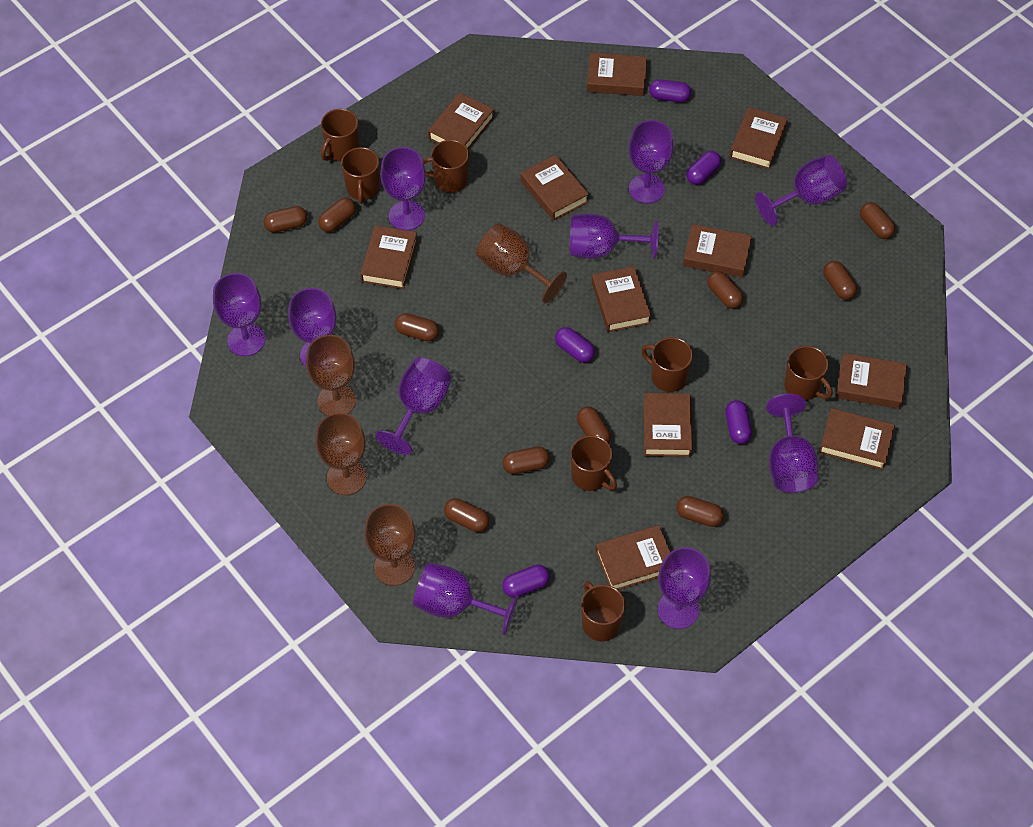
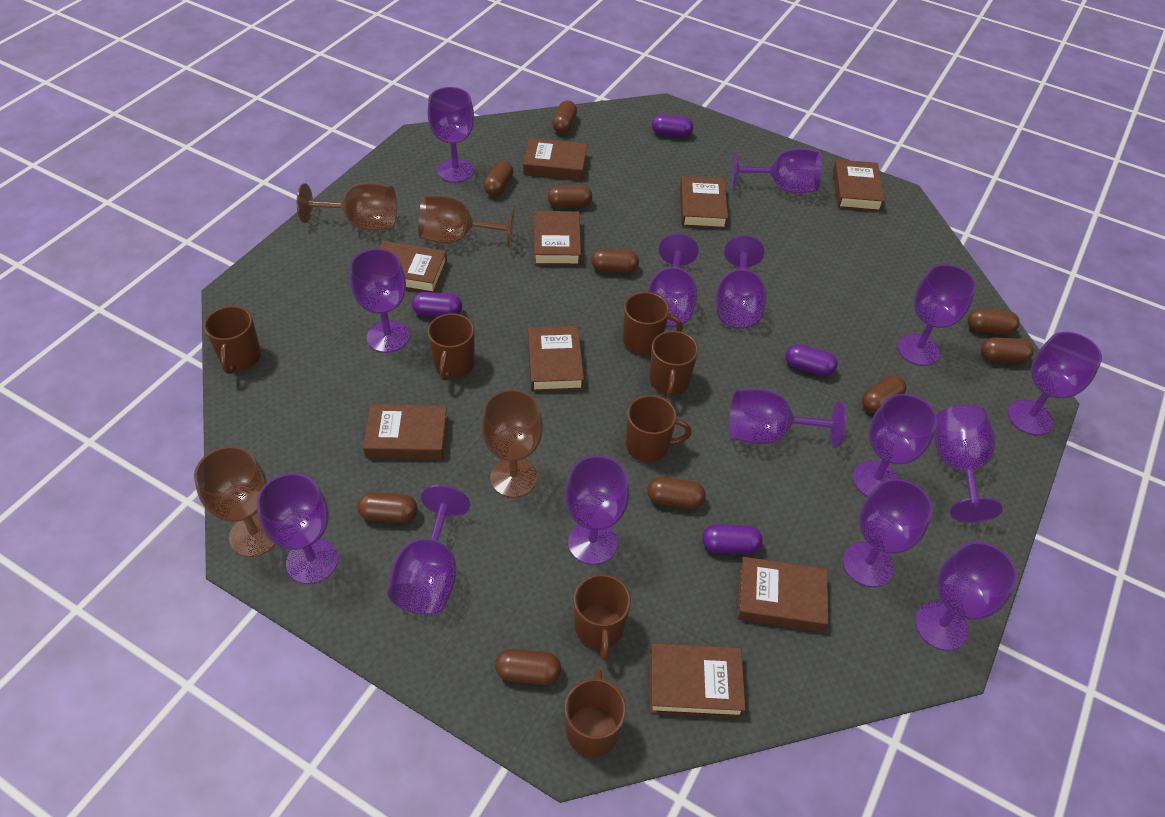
brown book: [360,225,418,289] [428,93,494,150] [520,155,589,221] [587,53,647,96] [592,266,651,332] [595,525,670,590] [643,393,692,457] [683,224,752,278] [730,107,788,170] [819,408,895,470] [836,353,907,409] = 11 -> [363,404,448,459] [379,241,447,293] [523,138,587,180] [528,326,584,392] [534,211,581,266] [650,643,746,718] [680,176,728,229] [737,557,828,632] [833,159,884,212] = 9
purple capsule: [502,565,550,598] [555,327,595,363] [649,79,691,102] [686,151,721,185] [725,400,752,444] = 5 -> [412,292,462,317] [652,114,693,137] [702,524,763,554] [785,344,838,376] = 4
purple goblet: [213,273,265,356] [288,288,337,367] [375,358,452,455] [380,147,426,231] [413,562,518,635] [570,213,658,259] [628,120,674,204] [658,547,711,629] [755,155,847,226] [766,394,819,493] = 10 -> [257,473,338,584] [350,249,410,353] [388,485,470,615] [428,87,474,183] [565,455,630,565] [647,233,699,327] [715,235,767,329] [729,388,846,447] [732,148,822,193] [843,479,933,587] [853,394,937,496] [897,264,976,366] [915,542,1017,651] [934,404,1003,523] [1008,332,1102,435] = 15

